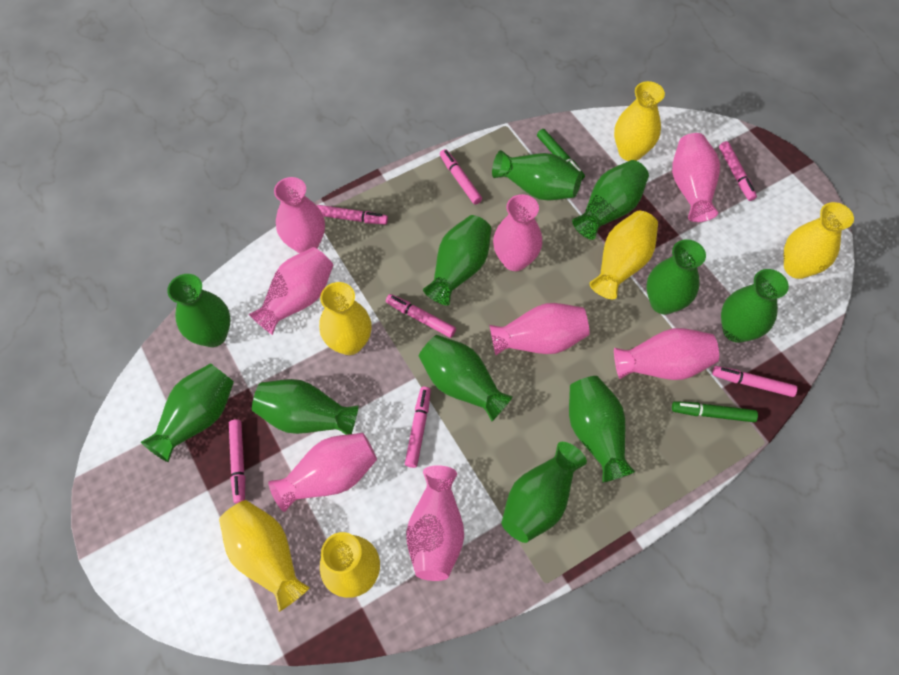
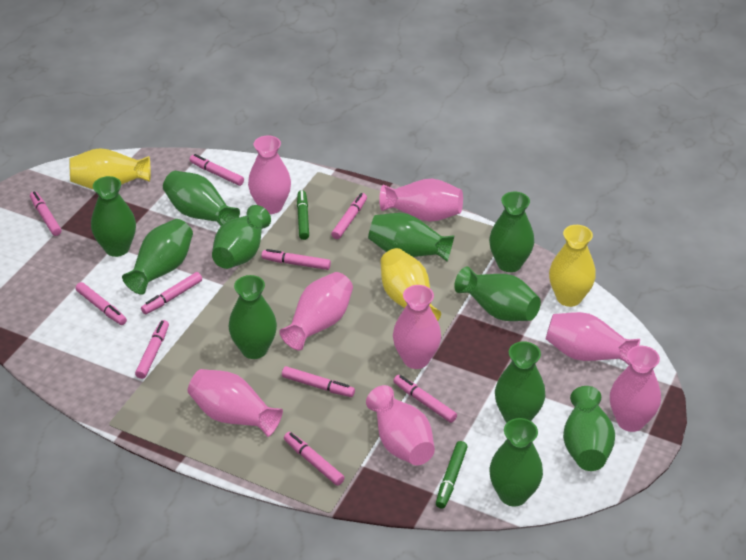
pink marker: [229,419,245,504] [317,205,388,225] [386,294,456,338] [405,387,431,468] [440,149,482,205] [712,366,797,397] [719,141,757,201] = 7 -> [30,191,62,236] [75,282,127,325] [135,320,169,379] [141,272,202,314] [189,154,244,186] [261,249,331,270] [282,366,355,397] [284,432,345,486] [331,193,367,239] [394,375,457,423] = 10
yellow vase: [219,500,310,612] [319,282,372,355] [320,532,380,598] [589,211,658,299] [614,81,665,161] [784,202,854,279] = 6 -> [70,148,151,190] [380,248,441,321] [549,225,596,307] = 3

